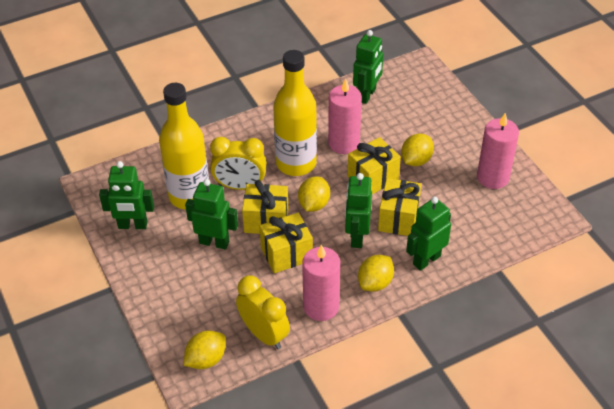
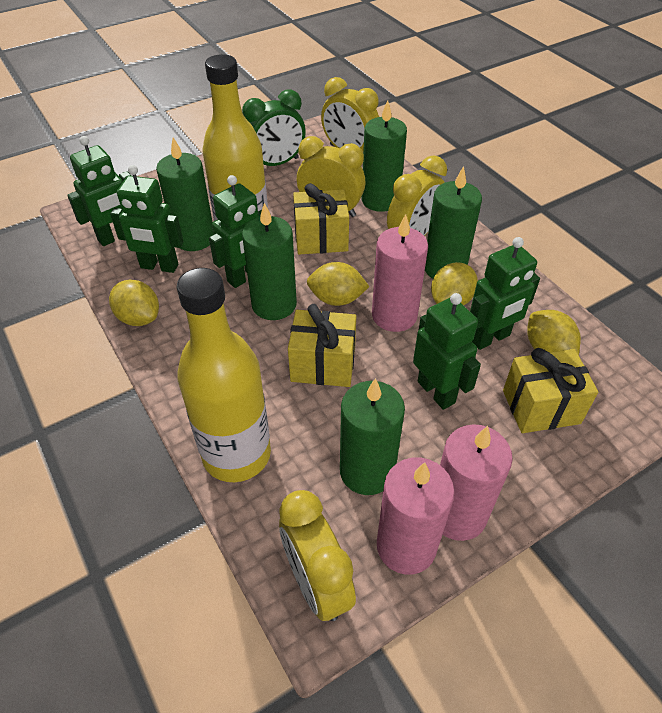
green candle: none = 0 -> [156,137,213,251] [242,203,297,320] [340,378,405,495] [361,100,407,212] [425,166,482,278] = 5
green clock: none = 0 -> [242,89,306,166] = 1
yellow clock: [210,137,266,190] [236,276,290,349] = 2 -> [279,490,356,621] [297,136,366,217] [321,77,379,151] [387,155,447,236] = 4
yellow gift: [242,180,288,234] [259,212,313,273] [348,137,401,194] [378,178,421,236] = 4 -> [288,304,356,387] [293,183,349,254] [503,348,598,433] = 3

